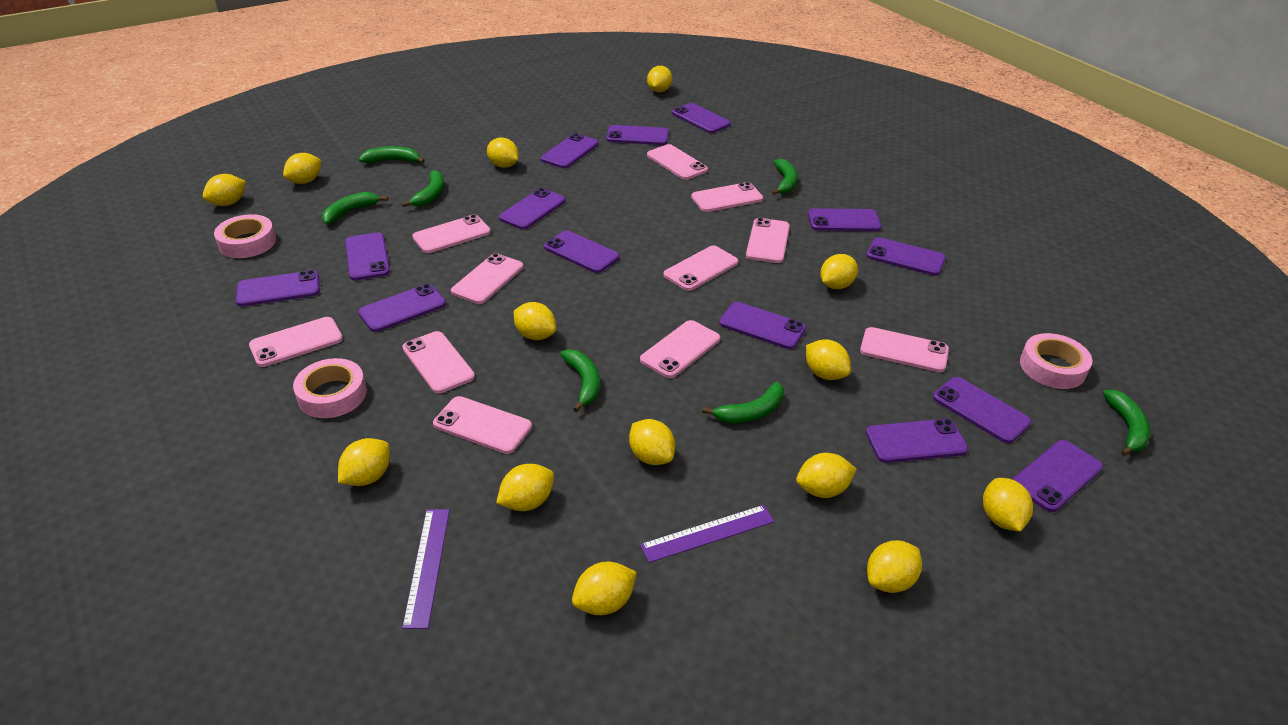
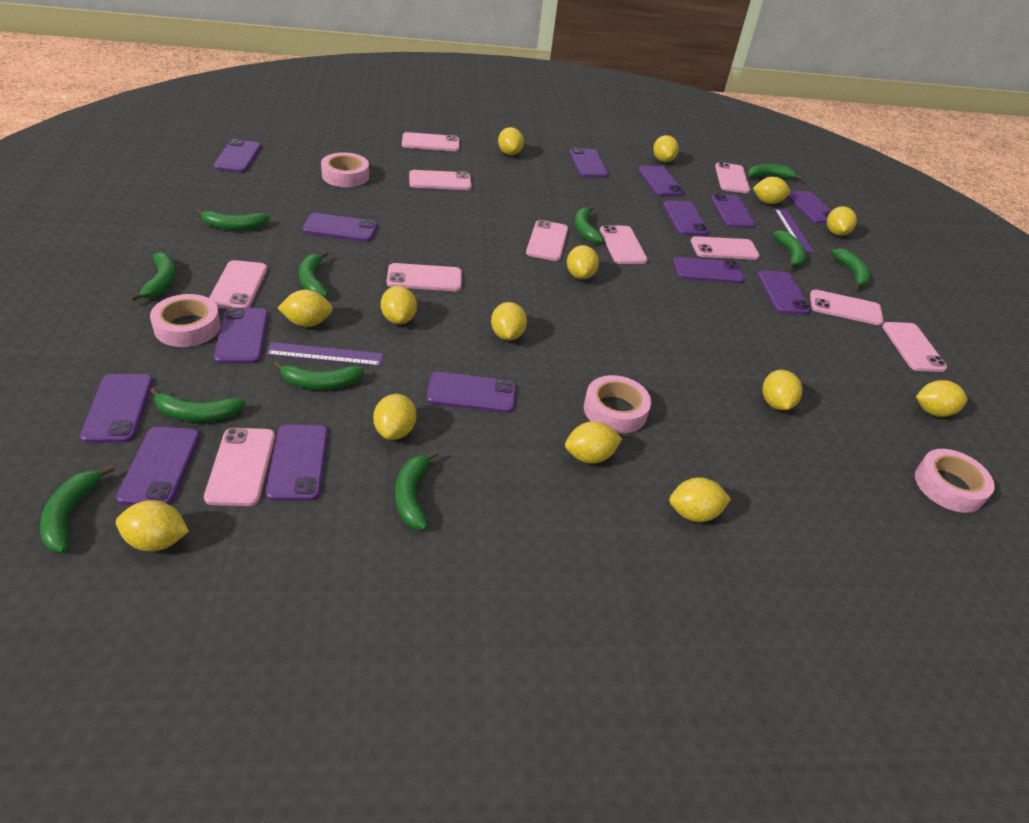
green banana: [322,192,388,224] [359,146,425,163] [402,170,444,207] [560,349,600,412] [702,382,784,423] [772,159,797,195] [1103,390,1150,456] = 7 -> [40,465,114,553] [130,252,176,301] [150,387,246,422] [196,209,270,230] [274,361,364,390] [299,251,328,297] [395,450,439,530] [575,206,604,243] [748,164,803,180] [773,230,806,268] [832,248,870,289] = 11
pink tape: [214,214,276,258] [293,358,367,418] [1020,333,1092,389] = 3 -> [150,294,221,347] [321,153,369,187] [584,375,651,434] [915,449,995,513] = 4

